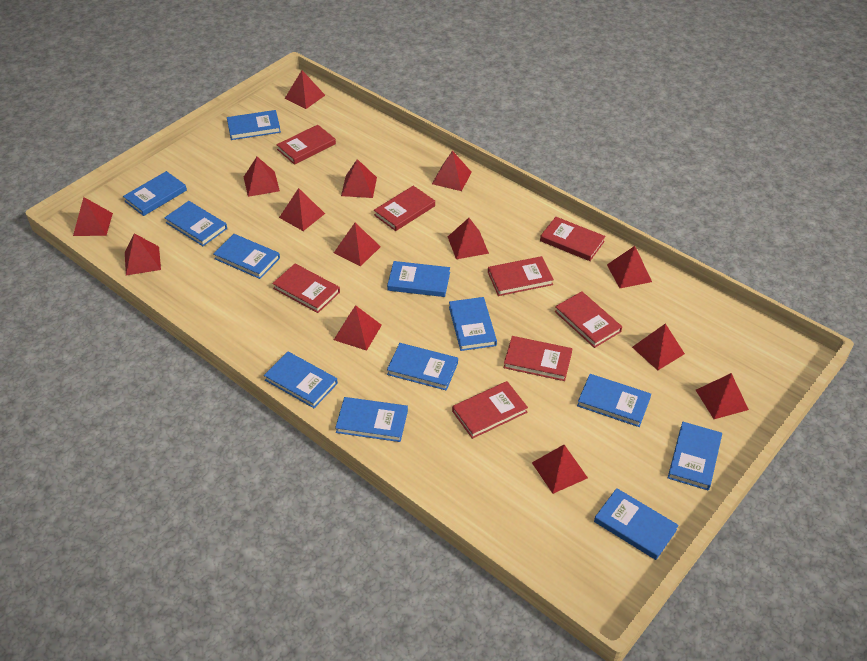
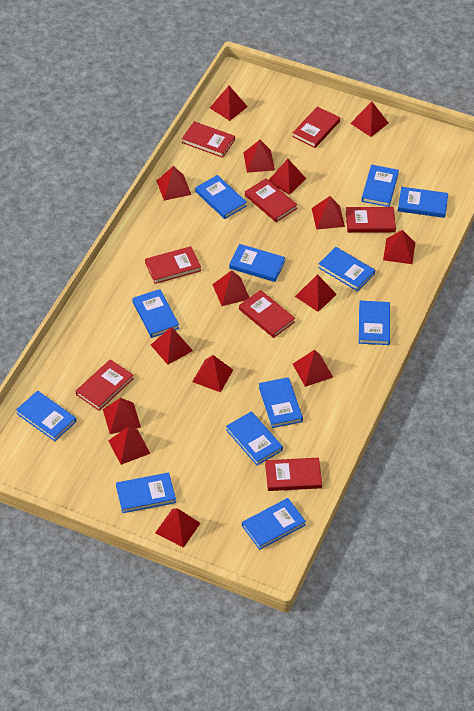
red pyramid: [73,197,113,236] [125,233,161,276] [244,157,280,197] [279,188,325,231] [285,70,325,109] [334,223,381,266] [334,305,382,351] [341,159,377,198] [432,151,472,191] [448,218,489,259] [532,445,588,494] [607,246,652,288] [632,323,685,370] [696,373,749,419] = 14 -> [103,398,141,434] [108,427,151,465] [151,327,193,365] [155,508,201,548] [156,166,191,201] [192,355,233,392] [210,86,248,121] [212,270,250,306] [243,140,275,173] [269,159,306,195] [293,350,333,387] [295,274,337,312] [312,196,345,230] [350,102,389,137] [383,230,415,264] = 15

